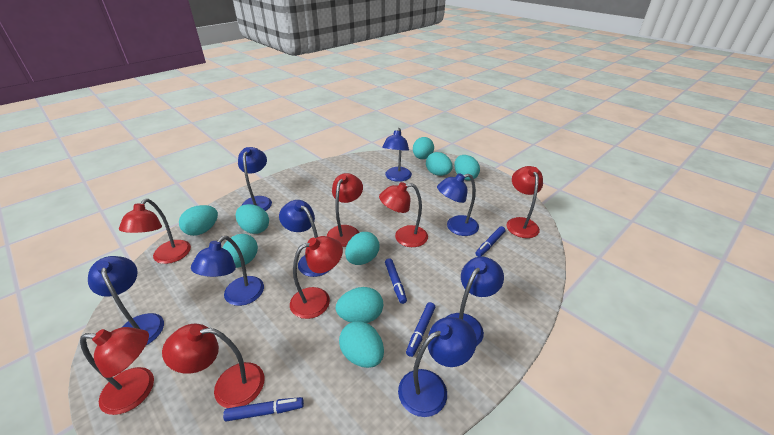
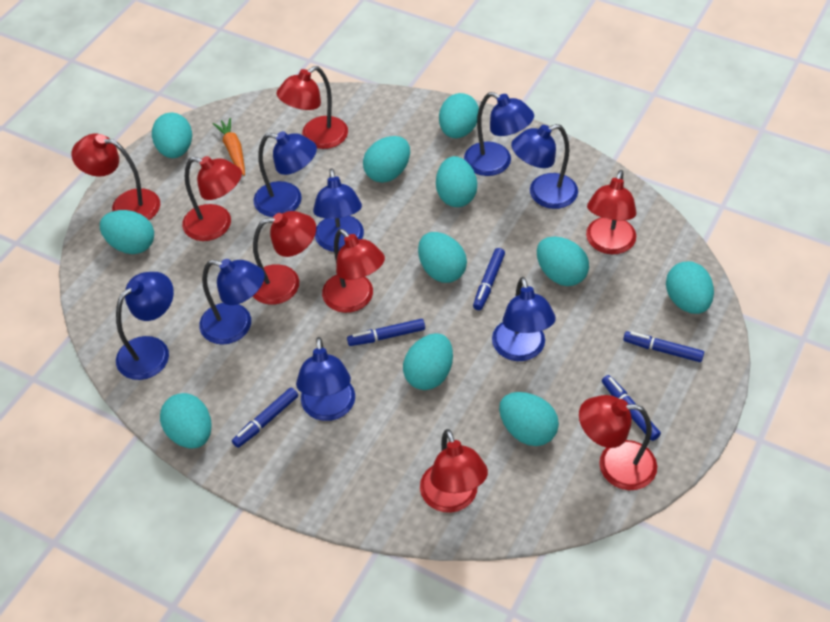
blue marker: [223,397,304,421] [385,258,407,304] [406,302,435,357] [475,226,505,257] = 4 -> [232,387,298,448] [347,319,425,346] [473,248,505,310] [602,375,661,441] [623,331,704,362] = 5
orange carrot: none = 0 -> [213,118,245,176] = 1
red lamp: [80,327,154,415] [119,199,191,264] [162,324,264,408] [290,236,343,319] [327,173,363,247] [379,182,428,247] [507,166,543,238] = 7 -> [71,133,160,220] [182,156,242,241] [253,211,316,305] [276,66,348,149] [322,229,385,313] [420,429,488,513] [579,395,657,490] [586,170,636,254] = 8
turquoise egg: [179,205,218,236] [223,234,258,268] [236,204,269,234] [336,287,383,323] [339,321,384,368] [345,232,380,265] [413,137,434,159] [426,152,453,176] [454,155,480,181] = 9 -> [100,210,154,254] [152,113,192,158] [160,393,212,448] [363,136,410,183] [403,333,453,390] [418,232,467,283] [436,156,477,207] [439,93,479,138] [499,392,559,446] [537,237,589,286] [666,261,714,314] = 11

